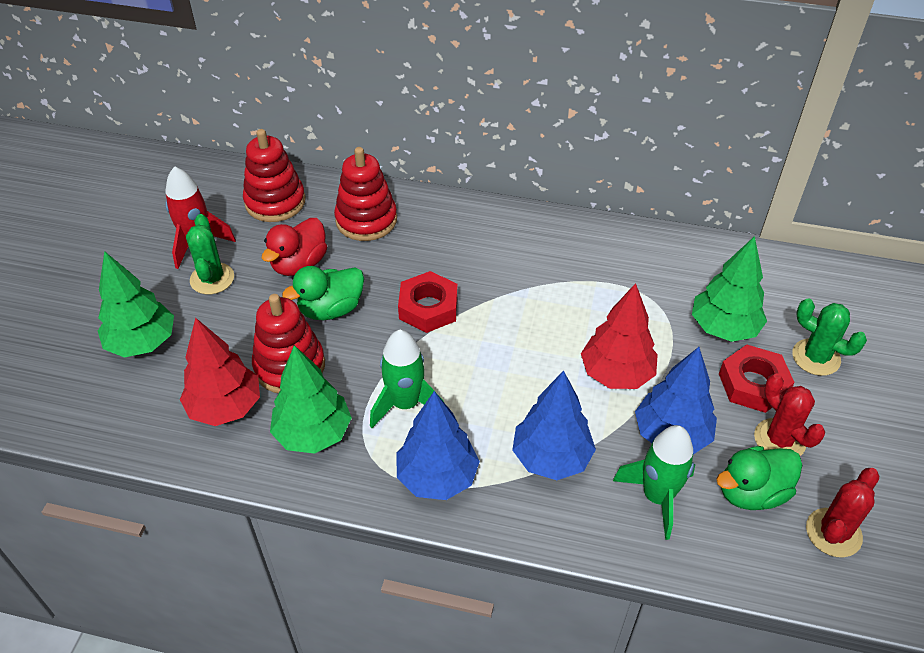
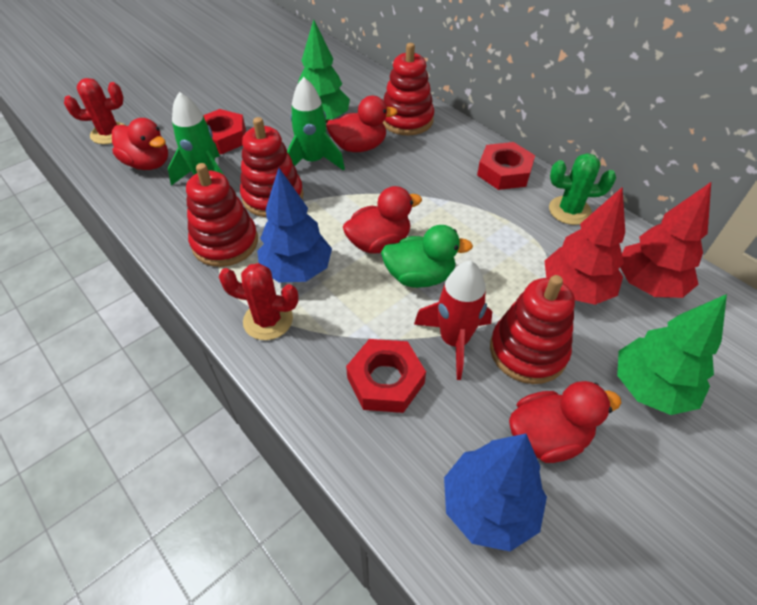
blue tree: [397,391,480,500] [512,370,596,480] [635,347,717,454] = 3 -> [257,168,332,283] [444,434,547,551] = 2
green cactus: [186,214,234,295] [792,298,867,376] = 2 -> [549,153,616,225] = 1
green duck: [282,266,364,320] [716,446,802,510] = 2 -> [381,225,473,288] = 1
green tree: [98,251,174,358] [270,345,352,454] [692,236,767,342] = 3 -> [298,20,350,123] [617,294,727,415] = 2
red duck: [262,218,327,276] = 1 -> [112,118,168,170] [326,96,398,152] [343,186,422,254] [509,381,621,463] = 4
red nut: [398,271,458,333] [719,345,795,413] = 2 -> [203,109,246,154] [346,339,426,413] [477,142,535,190] = 3
red stacking toy: [243,129,306,222] [252,294,325,393] [334,147,397,241] = 3 -> [186,163,258,267] [240,117,304,217] [383,43,434,136] [490,275,575,384] = 4

